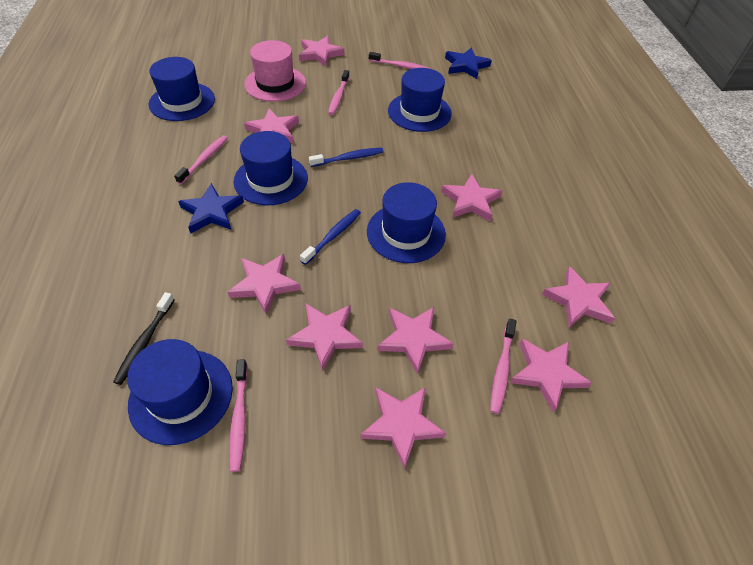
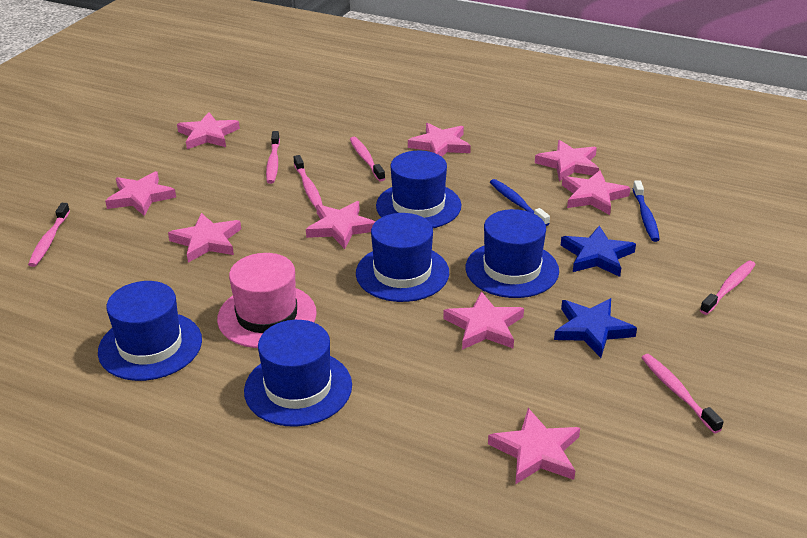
black toothbrush: [113,292,174,385] = 1 -> none = 0
pink toothbrush: [174,135,228,184] [229,359,248,472] [328,70,349,115] [369,52,430,69] [490,319,517,414] = 5 -> [28,203,70,267] [266,131,280,184] [294,155,323,208] [350,137,385,181] [641,354,724,433] [700,261,756,315] = 6

